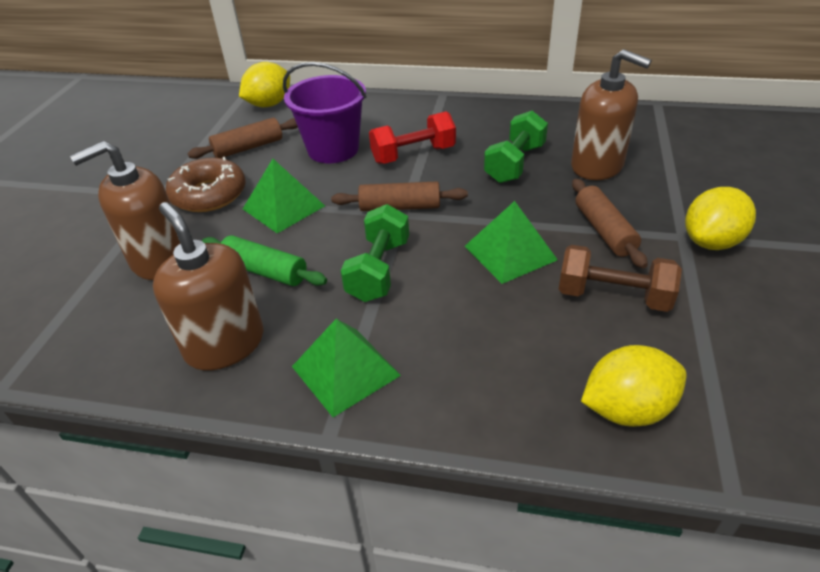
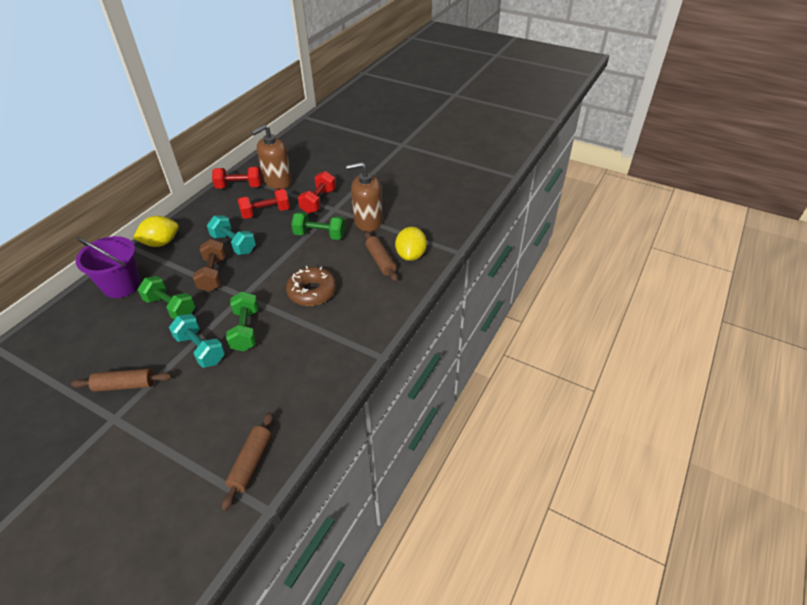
brown soap dispenser: [70,141,180,280] [153,202,264,370] [571,49,652,180] = 3 -> [252,125,292,189] [346,162,383,232] = 2
green dumbbell: [341,204,409,302] [484,111,548,183] = 2 -> [138,276,195,320] [226,291,259,352] [291,212,346,240] = 3
green pyramid: [243,159,325,233] [292,319,401,417] [465,201,558,284] = 3 -> none = 0
green rolling pin: [202,236,327,286] = 1 -> none = 0
red dumbbell: [369,111,456,164] = 1 -> [212,167,262,189] [238,189,290,219] [298,171,336,214] = 3
turquoise dumbbell: none = 0 -> [169,314,225,368] [207,216,256,255] = 2
yellow lemon: [239,62,290,107] [581,345,686,427] [685,187,756,250] = 3 -> [133,216,179,247] [395,227,427,261] = 2

